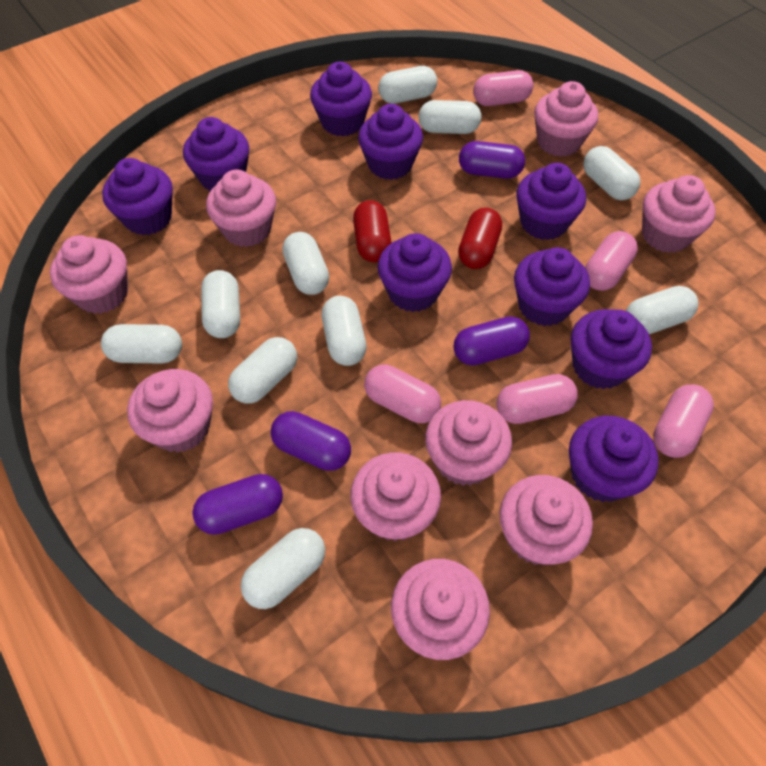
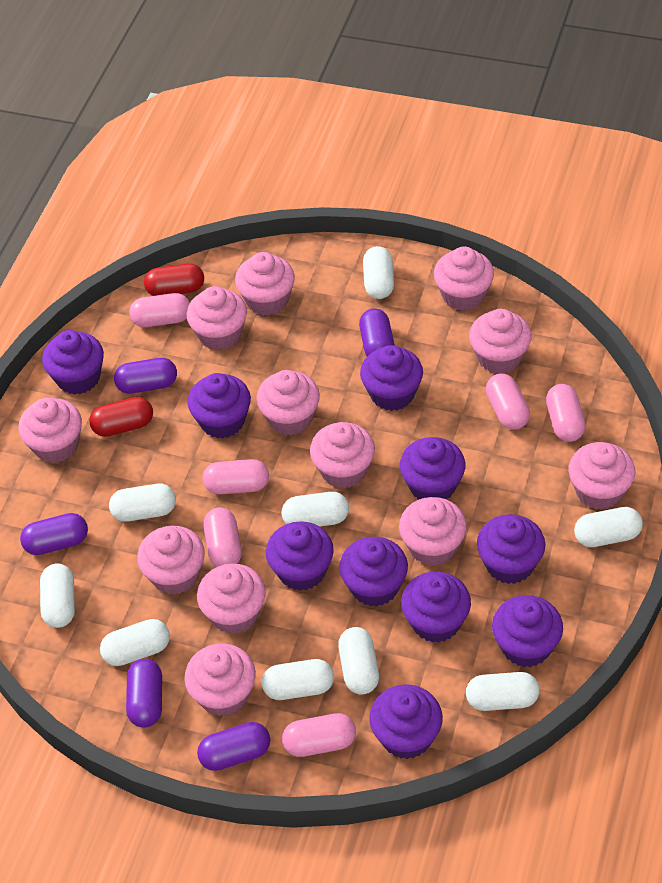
pink capsule: [364,365,441,423] [473,70,533,106] [496,374,578,424] [585,231,638,291] [653,385,714,458] = 5 -> [130,293,190,327] [203,459,269,494] [204,507,242,567] [282,713,356,757] [486,374,530,430] [546,384,586,442] = 6
pink cupcake: [50,235,128,314] [127,369,213,453] [206,169,276,247] [350,453,441,541] [391,559,490,660] [425,400,512,486] [500,475,593,565] [534,81,598,157] [642,175,716,253] = 9 -> [18,398,82,463] [137,526,205,595] [184,644,256,716] [187,286,247,350] [197,563,266,634] [235,252,295,316] [256,370,320,435] [310,422,375,489] [399,497,467,566] [434,246,494,311] [469,309,532,374] [569,442,635,510] = 12
purple capsule: [192,474,283,535] [271,411,351,471] [453,316,530,365] [459,141,525,179] = 4 -> [20,513,88,555] [114,358,177,394] [126,659,162,727] [197,722,270,771] [359,308,395,356] = 5
purple cupcake: [102,158,173,235] [183,117,249,191] [310,62,372,137] [358,104,423,180] [378,233,452,312] [514,247,590,326] [517,163,586,240] [569,416,659,502] [571,309,652,389] = 9 -> [42,330,104,395] [188,373,251,438] [266,521,334,591] [339,537,408,607] [360,345,423,411] [369,684,443,759] [400,437,465,500] [401,571,471,643] [477,514,545,584] [492,595,563,667] = 10
white capsule: [101,324,182,363] [201,270,240,338] [228,337,297,404] [241,528,325,609] [282,232,329,295] [322,296,367,366] [378,66,437,104] [418,100,481,134] [583,146,641,200] [626,286,698,334] = 10 -> [40,564,75,628] [100,619,170,666] [109,484,176,522] [262,659,334,700] [282,492,349,527] [338,627,379,695] [363,246,394,299] [466,672,540,711] [574,507,643,547] = 9

